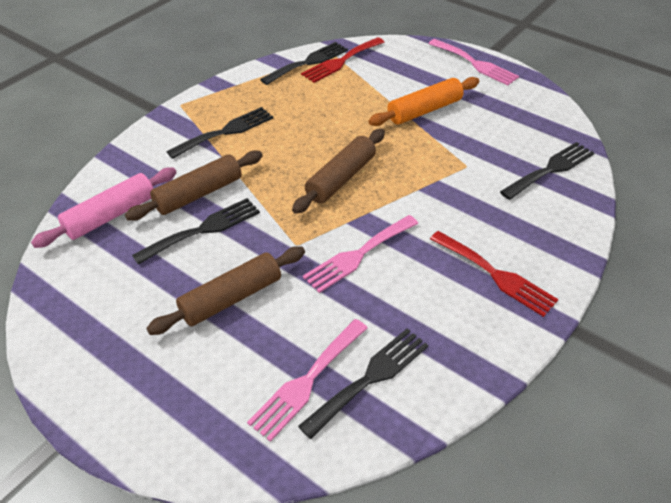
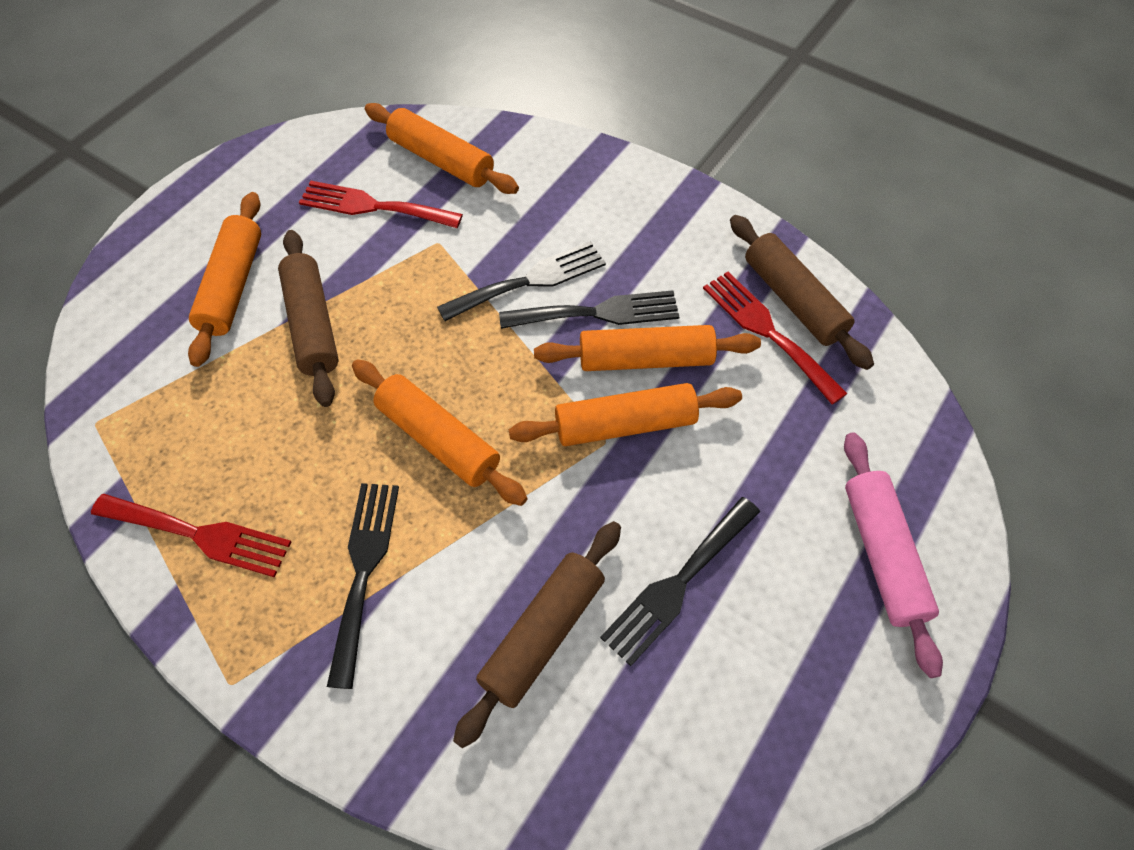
black fork: [132,198,260,265] [166,107,274,159] [260,42,348,85] [298,328,428,439] [500,142,594,200] = 5 -> [327,483,399,689] [437,241,606,321] [499,290,679,329] [600,497,760,666] = 4
orange rolling pin: [368,77,479,126] = 1 -> [188,192,261,367] [352,359,527,506] [365,103,519,194] [509,383,742,446] [534,325,761,371] = 5
pink fork: [247,319,368,442] [303,215,419,293] [428,39,519,86] = 3 -> none = 0
red fork: [301,37,384,83] [430,231,559,317] = 2 -> [91,494,291,578] [299,181,463,228] [703,272,848,405] = 3

